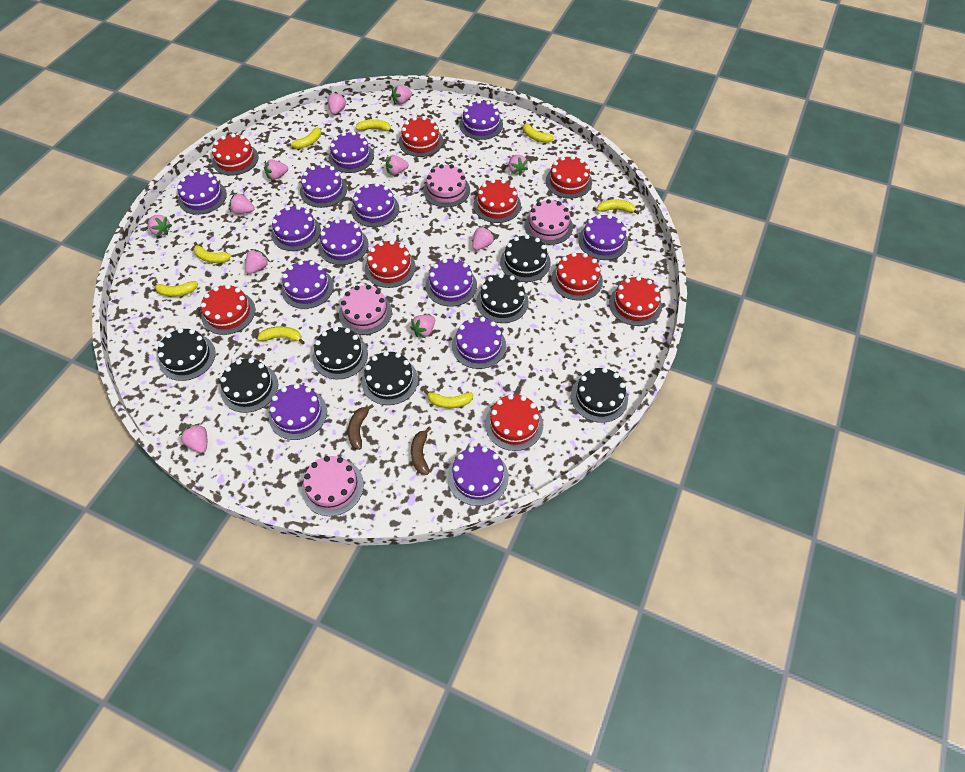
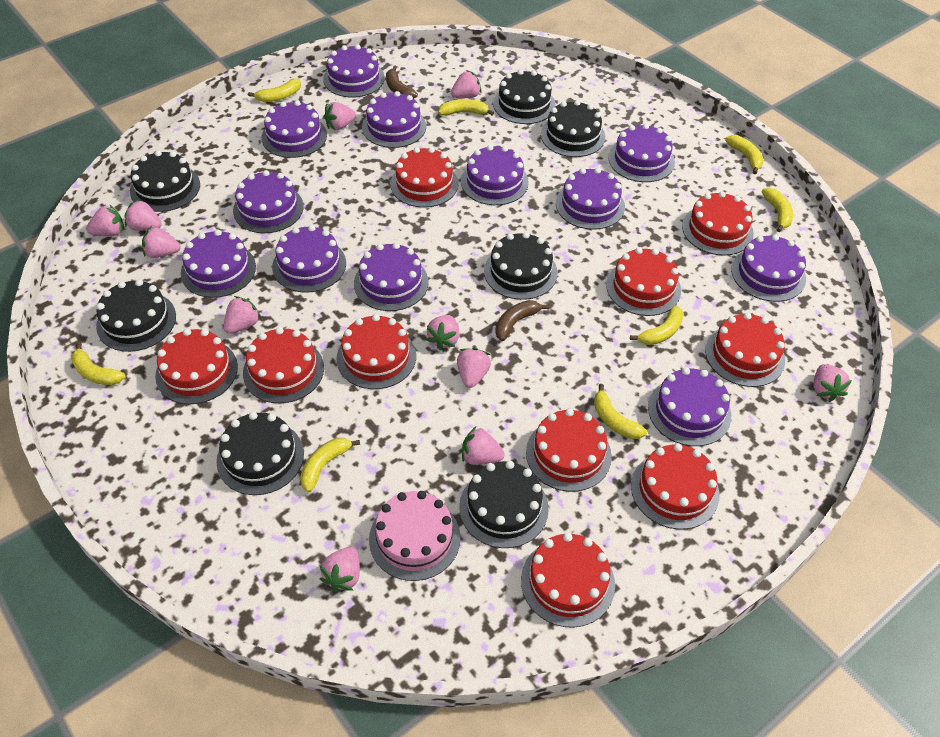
pink cake: [302,456,364,516] [339,285,392,335] [423,164,470,207] [524,199,573,245] = 4 -> [369,491,460,581] = 1
purple cake: [177,171,227,215] [269,384,327,440] [271,205,321,251] [281,260,334,309] [300,164,347,208] [319,219,369,265] [329,131,374,173] [351,183,399,227] [426,258,477,307] [448,446,509,506] [452,317,506,369] [459,100,503,140] [578,214,628,260] = 13 -> [181,230,256,298] [233,170,304,233] [262,100,327,158] [272,225,346,293] [323,44,385,97] [354,243,429,311] [362,91,426,148] [461,145,529,205] [556,168,625,230] [608,124,675,182] [648,367,731,446] [731,234,806,302] = 12
red cake: [201,284,255,335] [212,134,259,176] [365,240,416,288] [399,116,443,157] [474,179,521,223] [485,394,543,451] [546,156,592,199] [551,252,603,301] [609,276,662,326] = 9 -> [155,329,238,404] [243,327,324,403] [337,314,416,389] [390,147,459,208] [521,533,615,627] [526,408,612,492] [606,247,681,316] [631,443,720,529] [682,191,754,256] [705,312,785,387] = 10

